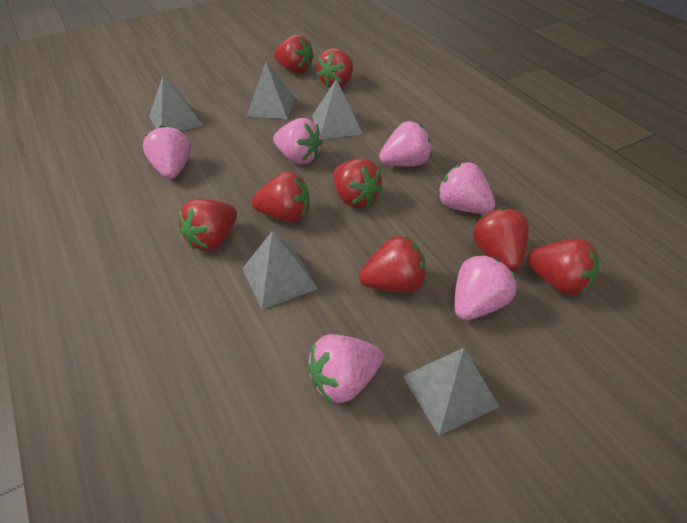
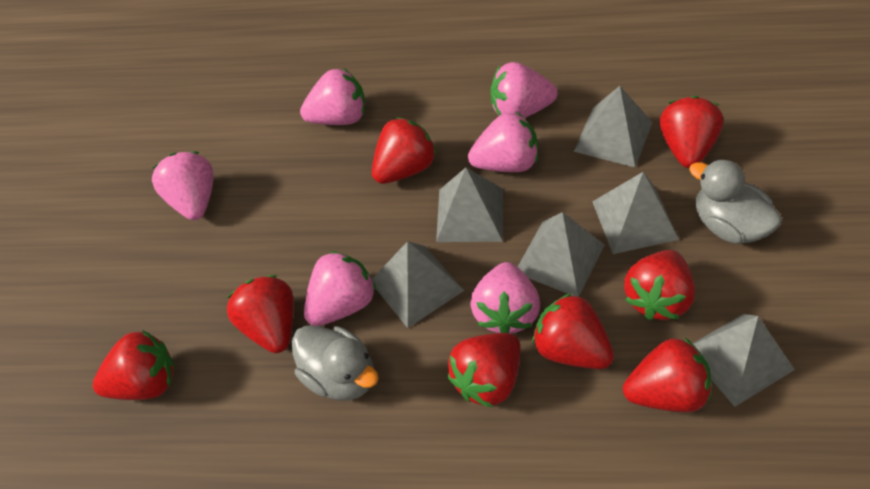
grey duck: none = 0 -> [292,325,379,400] [689,159,782,244] = 2
grey pyramid: [149,75,203,131] [242,231,318,310] [246,62,295,119] [312,79,363,139] [403,348,500,436] = 5 -> [372,241,464,328] [436,168,503,242] [518,212,605,297] [574,86,653,167] [592,172,679,254] [693,314,795,407] = 6

